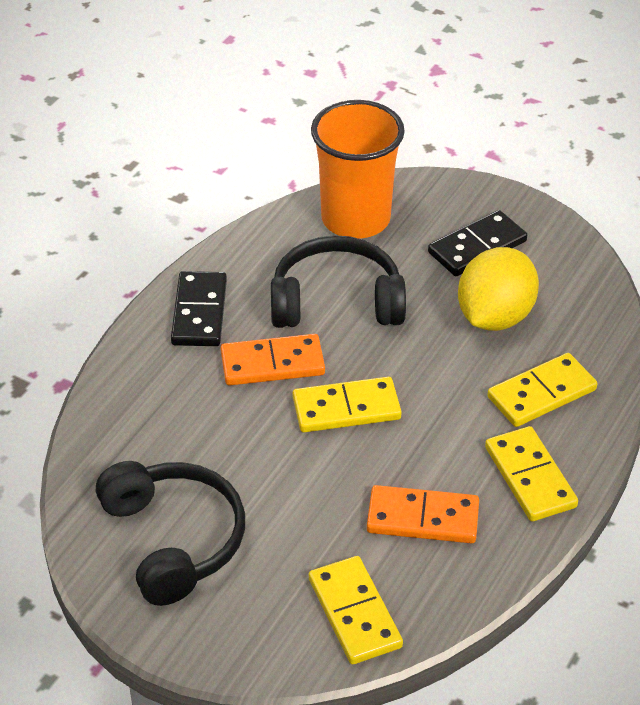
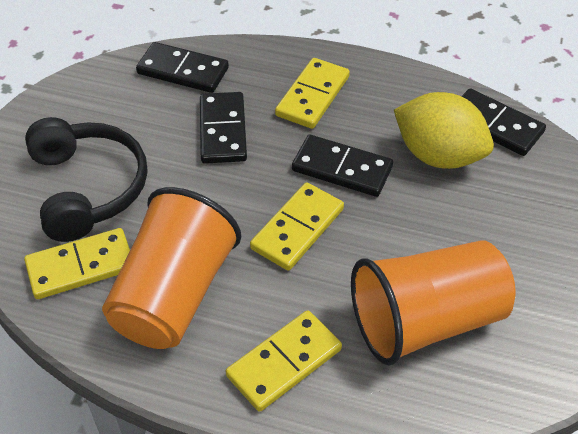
black domino: [171,271,227,346] [428,210,527,276] = 2 -> [136,42,229,93] [200,92,247,164] [292,135,393,197] [462,88,546,156] = 4
black headphones: [96,461,245,606] [271,235,406,328] = 2 -> [25,117,147,242] = 1
orange cup: [311,100,405,239] = 1 -> [102,187,241,349] [351,240,516,365] = 2
orange domino: [220,334,325,386] [367,485,479,543] = 2 -> none = 0

